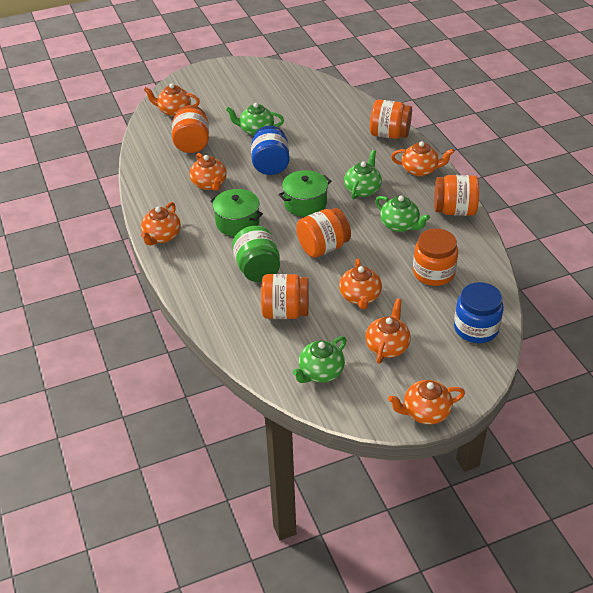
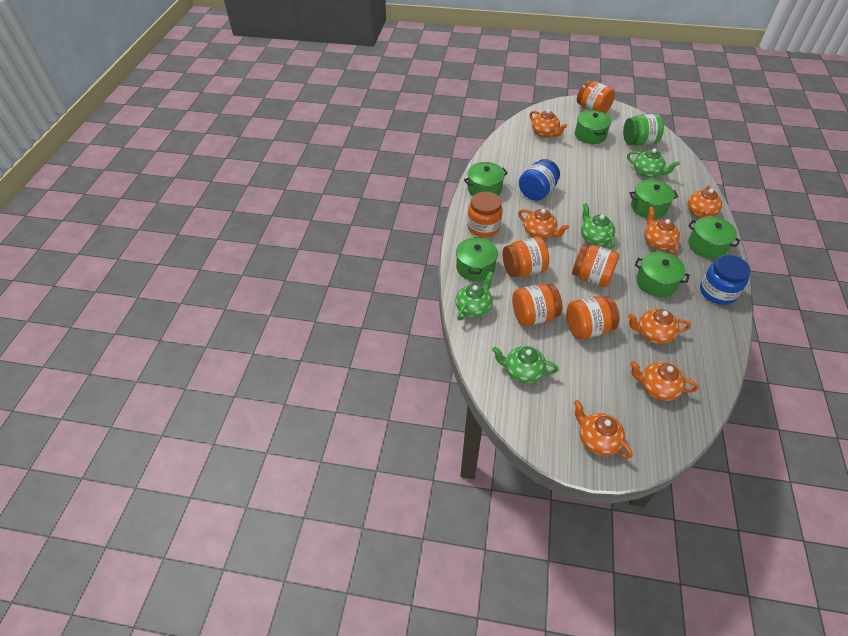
green pot: [210,189,263,236] [278,170,332,217] = 2 -> [456,237,498,281] [464,162,508,196] [575,110,611,144] [630,180,678,219] [635,252,690,297] [688,216,741,259] = 6

